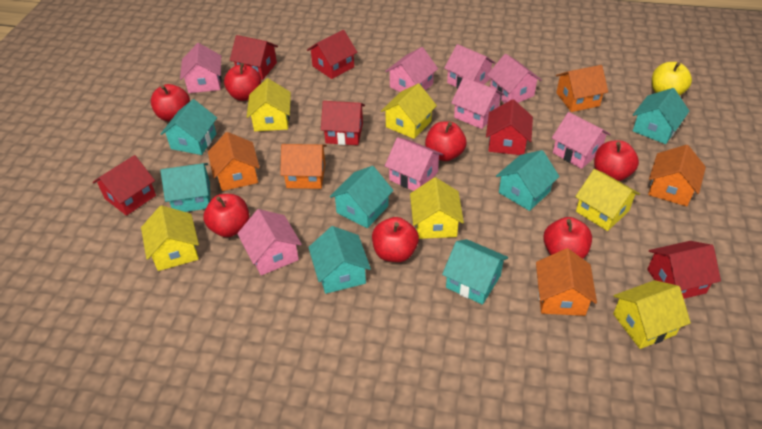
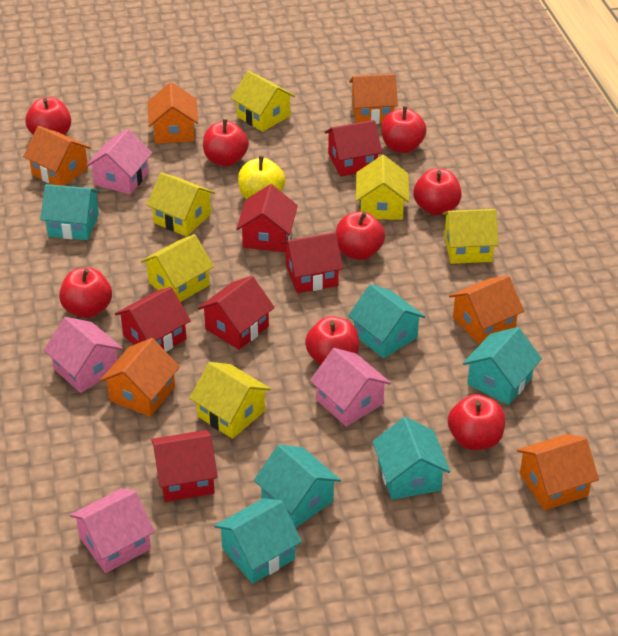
orange house: [208,132,260,191] [280,144,327,189] [536,248,597,316] [556,65,608,112] [648,145,706,206] = 5 -> [23,126,91,186] [100,338,180,417] [148,82,198,144] [349,74,398,124] [449,276,524,345] [517,434,599,510] = 6
pink house: [180,43,222,93] [237,209,302,275] [385,47,438,92] [385,137,443,191] [444,44,496,88] [451,77,505,129] [487,54,542,103] [552,112,611,169] = 8 -> [44,317,123,393] [70,489,155,573] [86,129,153,195] [310,348,391,426] = 4
red apple: [151,84,190,122] [203,194,250,237] [224,63,261,101] [372,217,419,262] [425,121,467,161] [543,217,592,259] [594,140,639,181] = 7 -> [25,98,71,135] [59,268,112,318] [203,119,249,166] [305,316,359,365] [336,211,385,260] [381,106,426,153] [413,168,462,215] [448,394,505,450] = 8
turquoise house: [160,163,210,212] [161,99,217,155] [308,226,371,294] [330,166,394,228] [442,239,508,305] [496,150,560,211] [633,88,689,144] = 7 -> [41,184,100,240] [214,498,302,584] [254,444,341,528] [348,284,425,358] [372,417,450,500] [463,327,542,405] = 6

